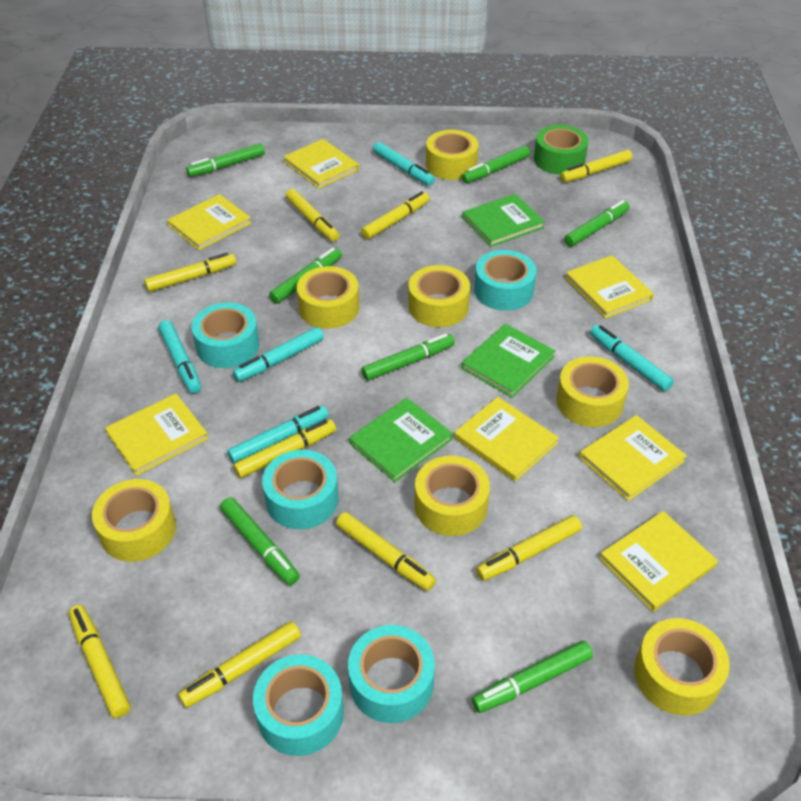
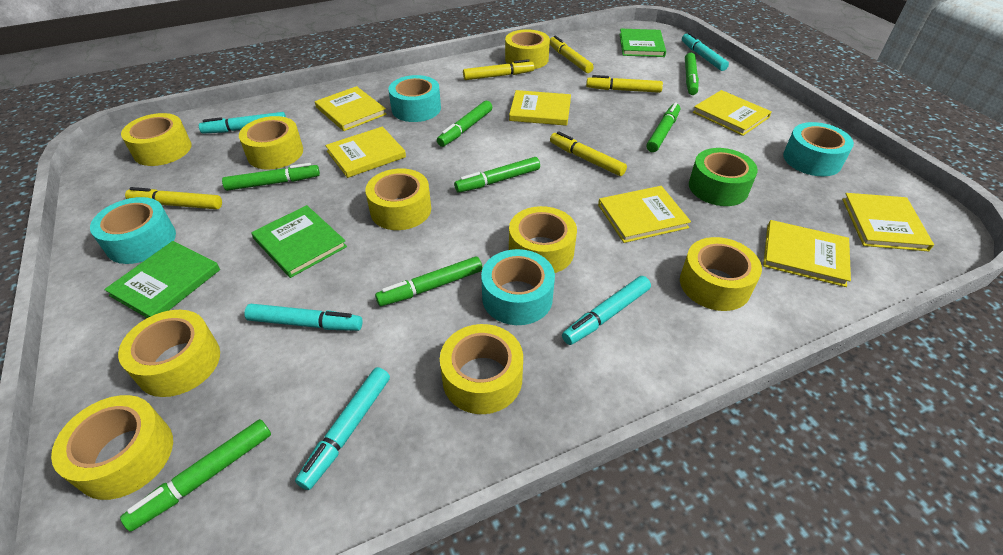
turquoise tape: [192,303,260,368] [253,654,344,756] [262,450,338,529] [348,625,435,723] [474,250,537,311] = 5 -> [90,197,176,264] [388,75,441,122] [481,249,555,325] [783,122,854,176] = 4
yellow marker: [69,605,130,718] [144,253,236,292] [178,621,301,708] [233,419,336,478] [286,189,339,242] [336,512,436,591] [361,191,429,239] [476,515,582,581] [560,150,632,183] = 9 -> [125,187,222,209] [463,59,534,80] [550,36,594,73] [550,131,627,176] [586,75,663,93] = 5
yellow tape: [92,479,176,562] [297,266,359,329] [408,265,470,327] [415,456,490,536] [426,130,479,180] [556,356,629,427] [634,618,730,715] = 7 -> [51,395,173,500] [118,310,220,397] [121,113,192,166] [239,116,303,170] [365,168,431,230] [440,324,523,414] [505,29,550,69] [509,206,577,273] [680,237,762,311] = 9

